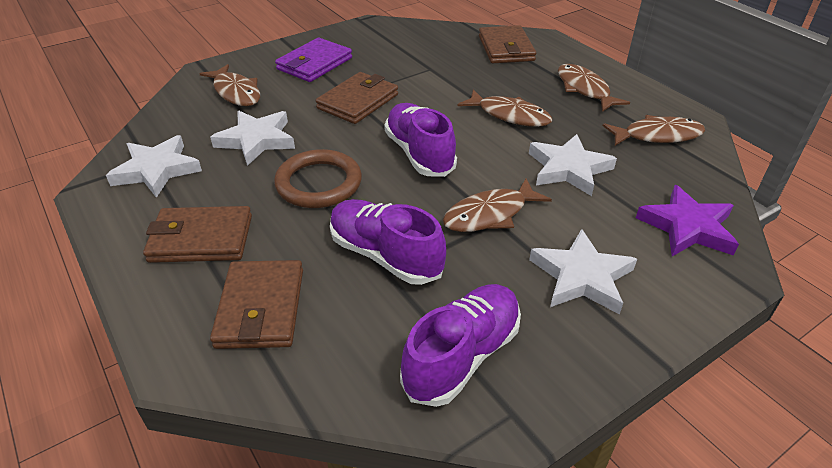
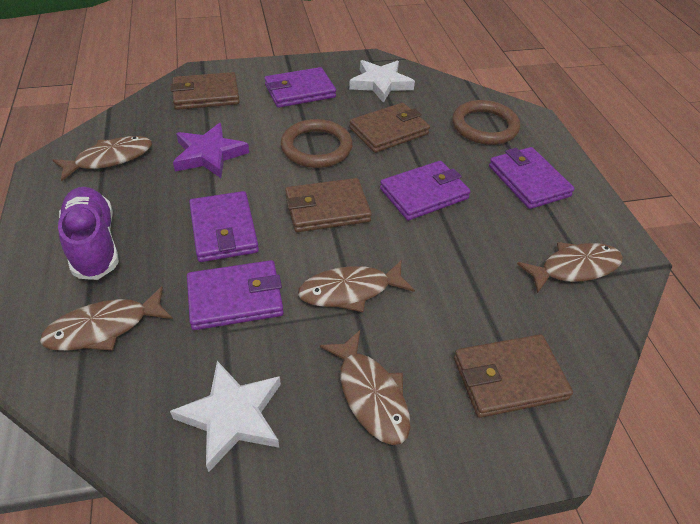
brown ring: [274,149,362,208] = 1 -> [281,119,353,168] [452,100,520,145] = 2
purple shoe: [330,199,446,285] [384,103,457,177] [400,284,521,407] = 3 -> [58,187,119,280] = 1
purple wallet: [275,38,352,82] = 1 -> [187,260,284,330] [189,191,259,262] [265,67,336,108] [380,161,471,221] [489,147,575,209] = 5
white star: [106,135,202,198] [210,111,295,166] [529,134,617,196] [529,229,637,315] = 4 -> [170,361,281,472] [349,60,415,103] = 2

